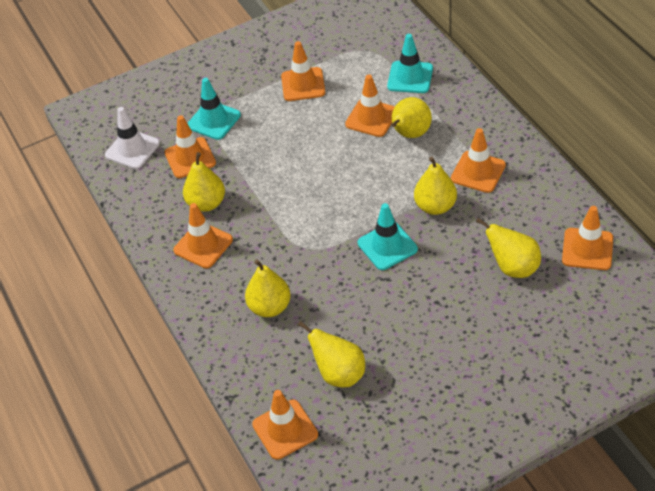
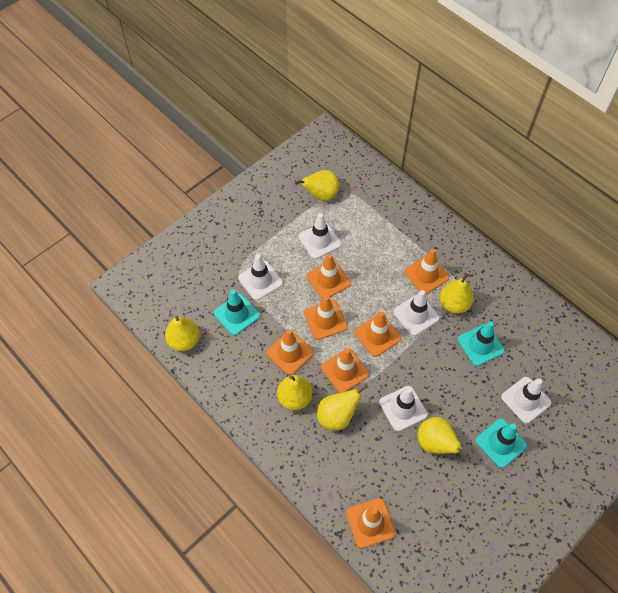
white traffic cone: [105,107,160,169] = 1 -> [238,254,283,300] [299,213,341,259] [379,386,428,431] [393,290,440,336] [501,377,551,423] = 5

